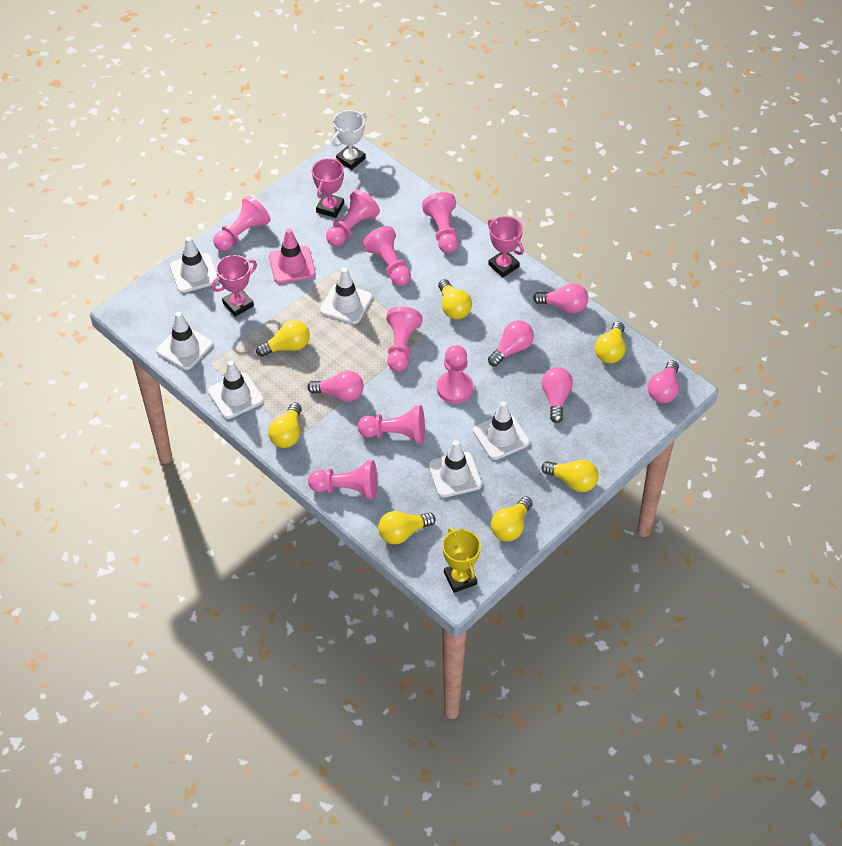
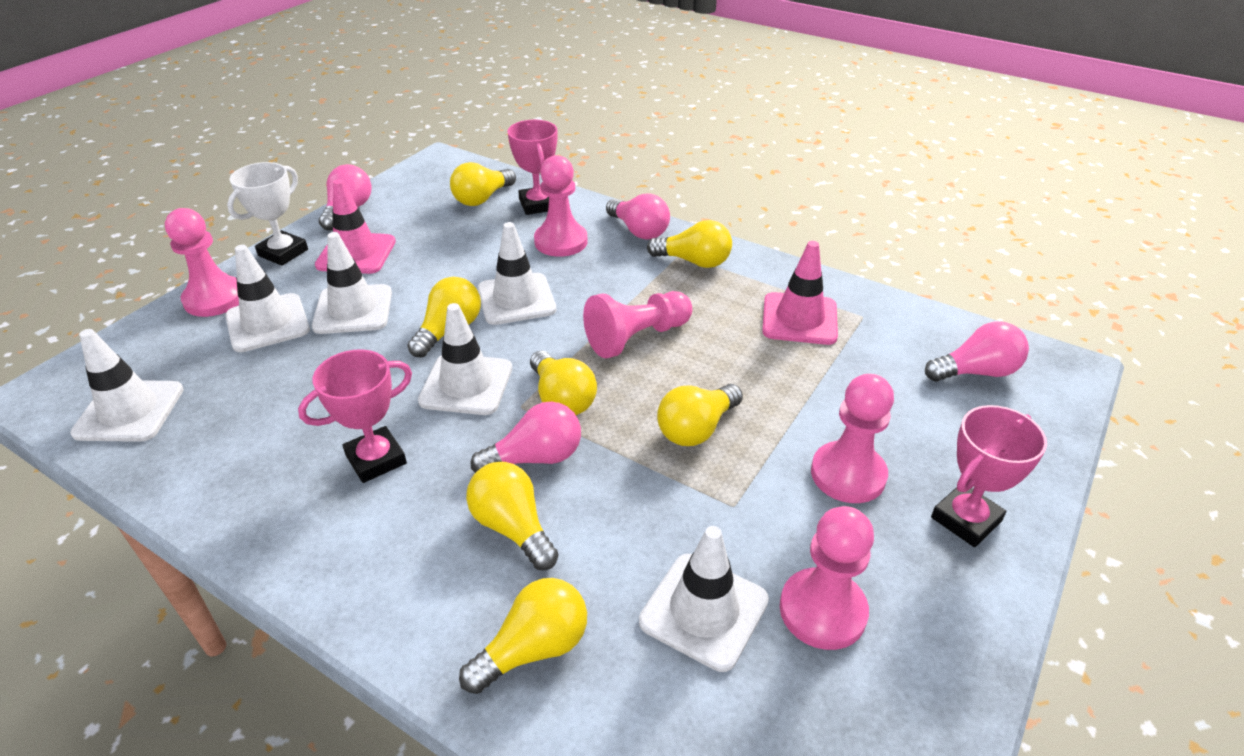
pink light bulb: [307,370,364,402] [488,320,534,366] [533,283,588,313] [541,367,573,423] [648,361,679,403] = 5 -> [319,164,372,231] [471,401,581,473] [606,193,670,239] [925,321,1029,382] = 4
pink pawn: [213,196,270,251] [308,460,377,499] [326,189,380,246] [358,405,425,443] [363,226,411,286] [386,307,423,372] [422,192,458,253] [437,345,473,403] = 8 -> [165,208,239,317] [534,155,587,257] [583,291,692,358] [780,506,874,650] [811,374,894,503] = 5
pink traffic cone: [269,228,315,283] = 1 -> [315,179,396,274] [762,241,838,345] = 2
yellow trophy: [442,527,481,593] = 1 -> none = 0

